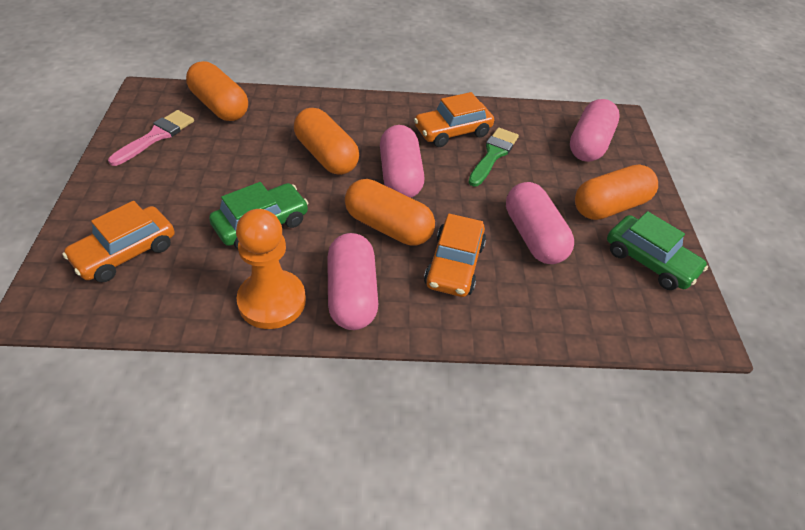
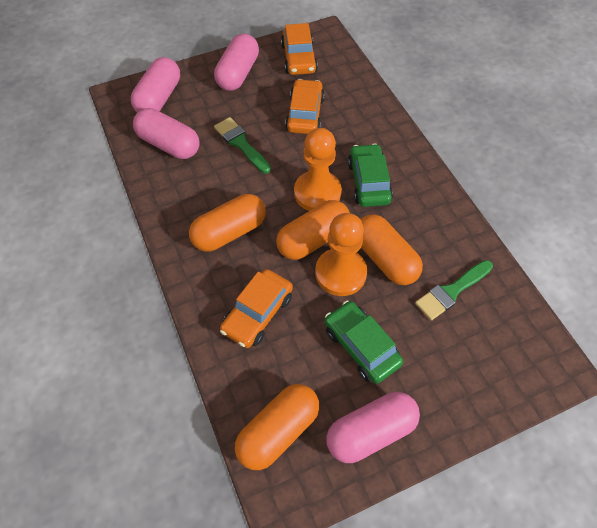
green brush: [468,127,519,187] = 1 -> [214,117,271,173] [415,260,493,321] = 2
orange pawn: [236,209,306,329] = 1 -> [294,128,342,211] [315,213,367,296] = 2
pink brush: [108,110,194,166] = 1 -> none = 0

